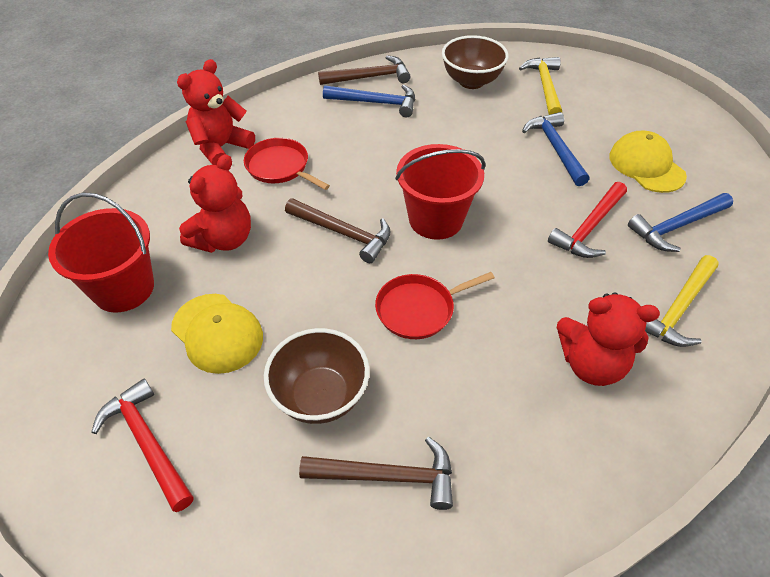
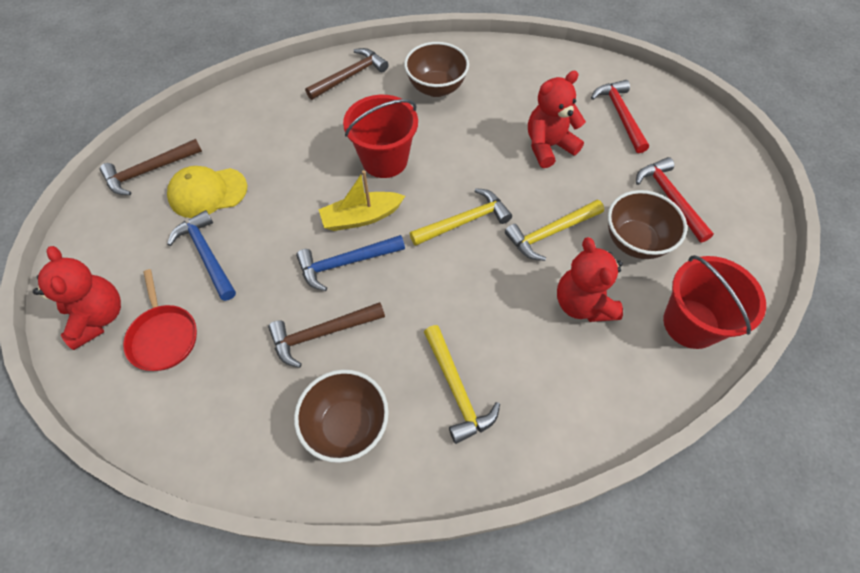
blue hammer: [323,85,415,117] [522,112,589,186] [628,193,733,252] = 3 -> [167,210,236,301] [296,235,405,291] = 2
brown bowl: [264,328,370,424] [442,35,509,89] = 2 -> [294,370,389,463] [404,42,469,97] [608,190,687,259] = 3
red pan: [244,138,330,190] [375,272,495,339] = 2 -> [123,269,197,371] = 1
yellow boat: none = 0 -> [318,170,405,231] = 1
yellow cap: [171,294,263,374] [609,131,687,193] = 2 -> [167,166,247,218] = 1
yellow hammer: [519,57,562,115] [645,255,719,347] = 2 -> [410,188,512,246] [424,325,500,444] [505,200,604,261] = 3

